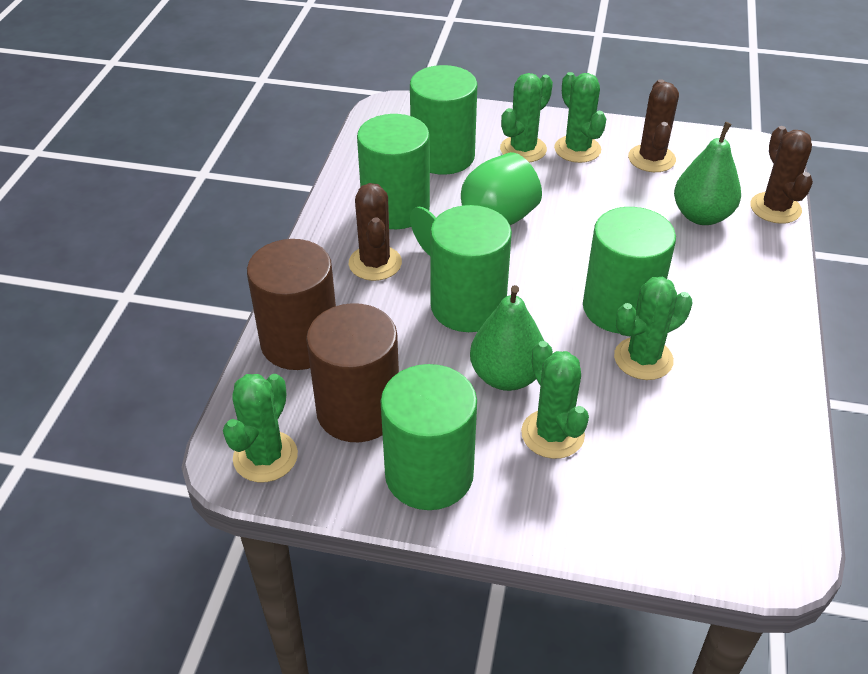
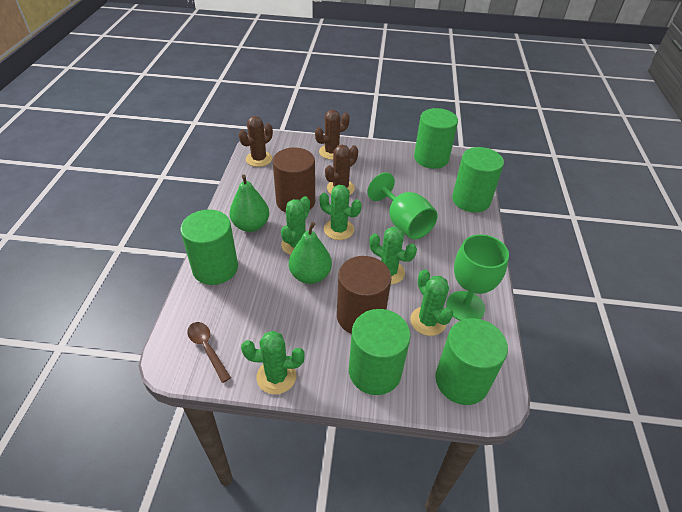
brown spoon: none = 0 -> [187,322,231,383] = 1
green goblet: [410,152,542,256] = 1 -> [367,172,438,239] [446,234,509,321] = 2

